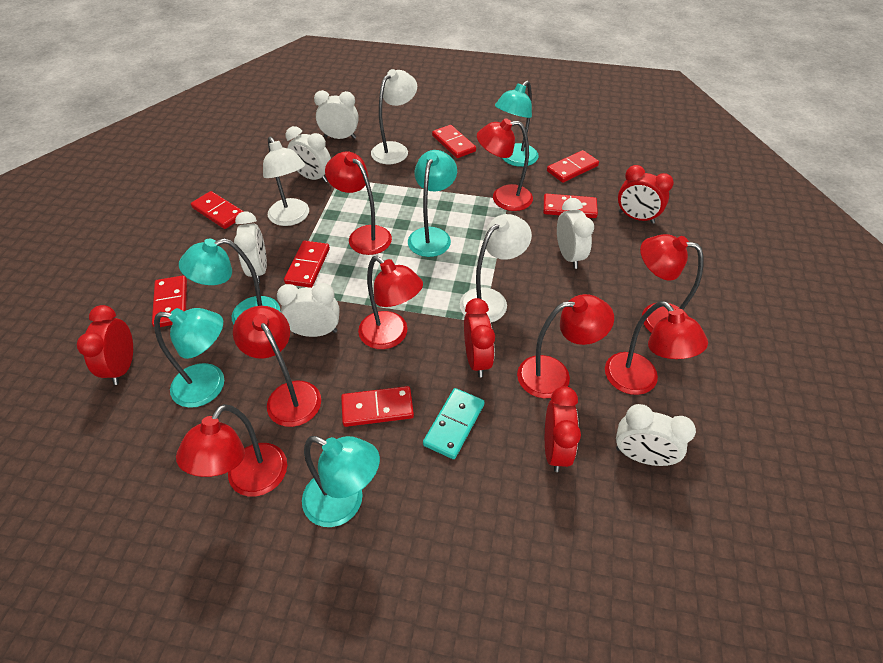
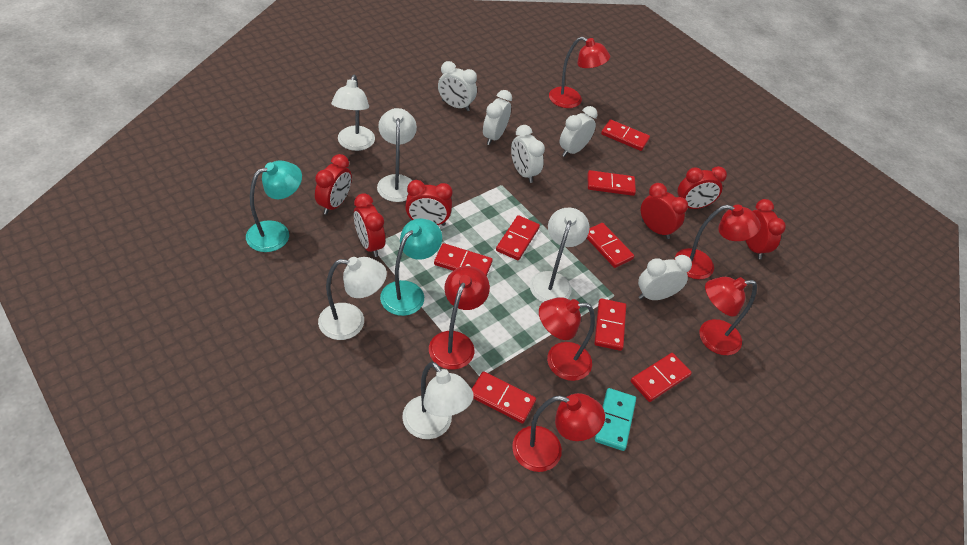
red clock: [77,305,133,385] [464,298,495,377] [545,386,581,472] [618,165,674,224] = 4 -> [315,154,352,215] [354,193,385,257] [405,180,452,226] [641,183,688,239] [678,166,727,209] [746,199,786,259] = 6
red domino: [152,275,187,327] [191,191,244,229] [284,241,330,288] [341,386,414,427] [432,125,476,158] [543,194,598,218] [547,150,599,183] = 7 -> [434,243,493,276] [472,371,536,424] [496,215,540,260] [587,223,634,268] [588,170,636,196] [594,298,626,351] [601,119,650,151] [631,353,692,402] = 8
red lamp: [176,404,287,496] [233,306,321,427] [325,151,392,255] [358,256,423,349] [477,118,533,211] [517,294,614,398] [605,301,708,395] [640,234,704,333] = 8 -> [429,266,490,370] [512,393,605,472] [539,297,595,381] [549,37,610,108] [675,205,761,279] [699,277,757,355] = 6
turquoise lamp: [154,308,224,408] [179,238,280,325] [302,436,380,527] [408,150,457,257] [495,81,539,167] = 5 -> [246,161,302,252] [380,219,442,316] = 2
white clock: [234,212,267,283] [277,283,340,337] [286,126,331,183] [314,90,359,139] [557,198,594,269] [616,404,696,466] = 6 -> [438,61,477,111] [483,90,512,145] [511,125,545,183] [560,106,597,157] [638,255,692,300] = 5
white lamp: [263,137,309,226] [371,69,417,164] [460,214,532,322] = 3 -> [318,257,387,340] [331,75,375,151] [377,108,417,202] [402,361,474,439] [530,208,590,302] = 5

